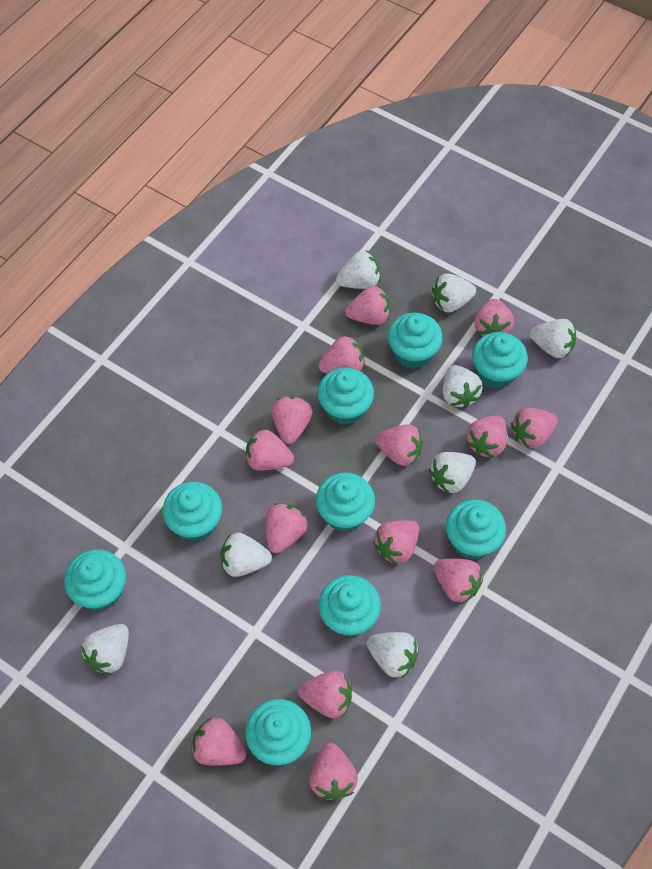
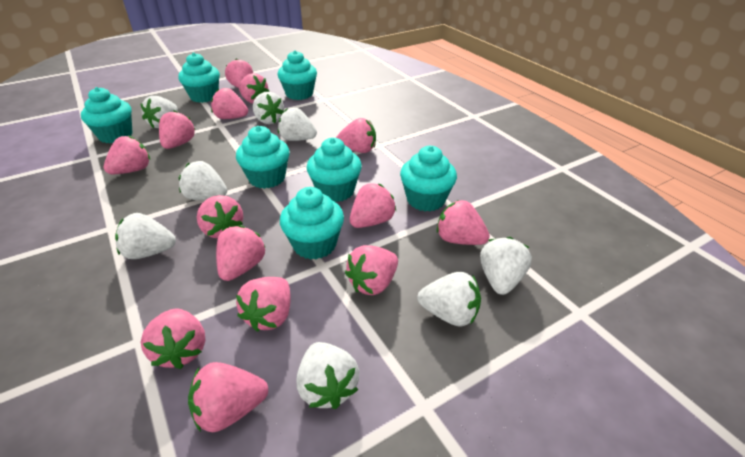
turquoise cupcake: [64,549,126,610] [162,482,222,541] [245,699,311,765] [316,473,375,532] [318,368,374,425] [318,575,381,637] [388,313,443,369] [446,499,506,559] [472,332,528,389] = 9 -> [81,87,133,143] [178,53,220,103] [236,126,290,189] [277,50,317,100] [280,187,344,260] [306,138,362,202] [400,146,457,211] = 7

